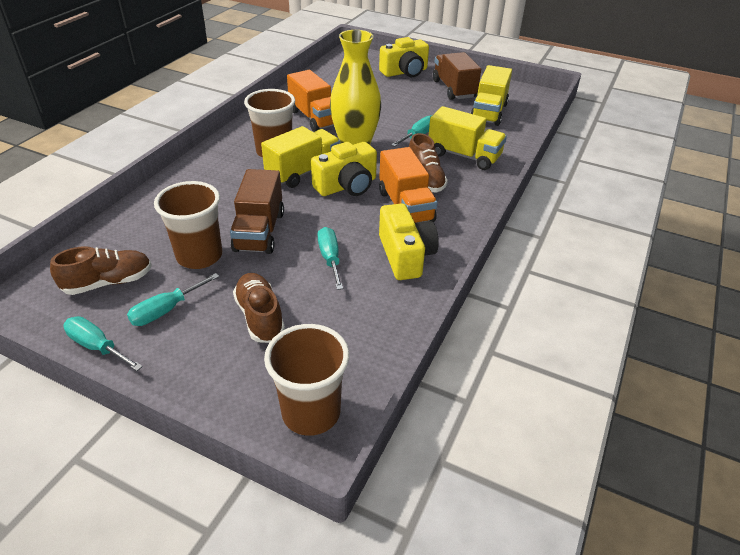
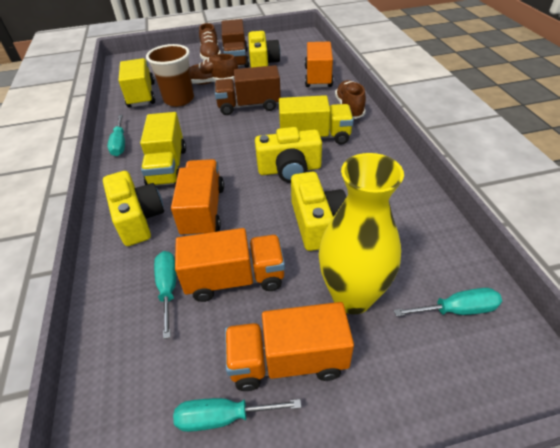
brown cup: [154,181,222,269] [244,89,295,158] [264,324,349,436] = 3 -> [146,44,194,107] = 1
orange truck: [287,70,334,132] [379,147,438,223] = 2 -> [171,159,224,236] [175,228,285,302] [225,302,354,391] [305,41,334,88] = 4
yellow camera: [311,142,377,196] [379,37,429,77] [379,203,439,280] = 3 -> [103,171,164,246] [248,31,280,68] [255,127,322,183] [291,172,346,251] = 4

